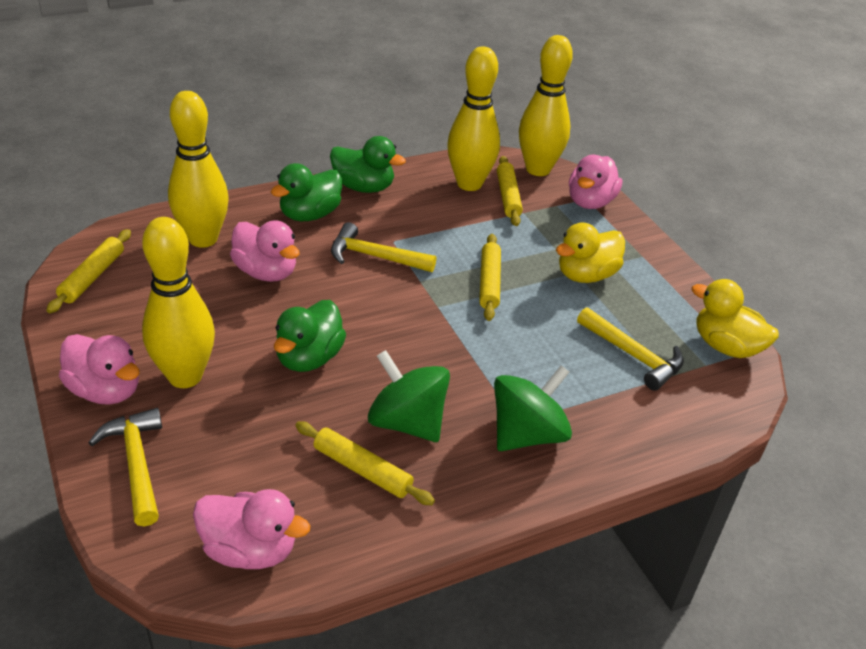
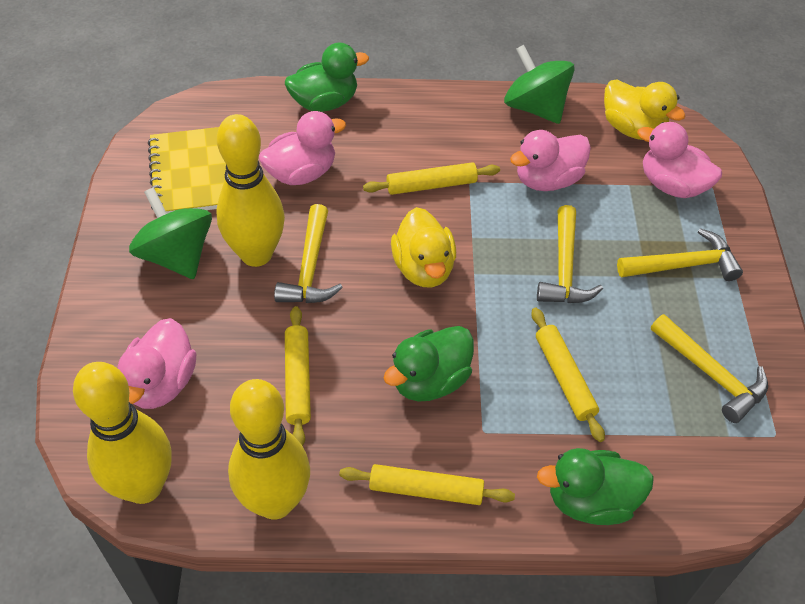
yellow bowling pin: [142,217,215,388] [168,91,229,248] [447,46,500,191] [519,35,573,176] = 4 -> [73,362,172,504] [216,114,285,267] [228,379,310,520] = 3
yellow hammer: [88,408,162,527] [331,222,436,272] [577,307,684,391] = 3 -> [274,204,343,303] [537,205,603,303] [617,228,743,281] [651,314,768,423] = 4
yellow notebook: none = 0 -> [148,127,226,217] = 1

